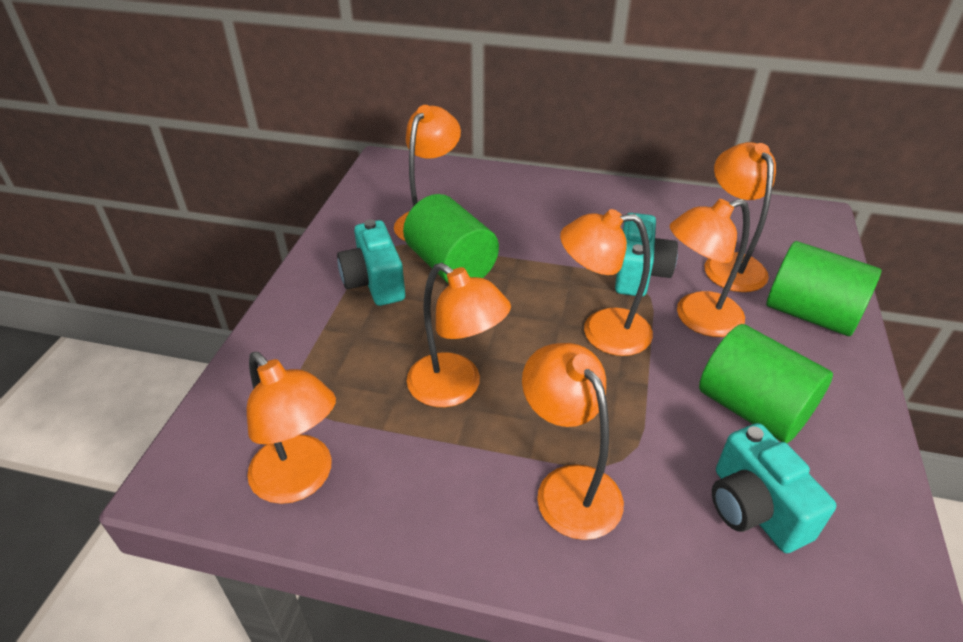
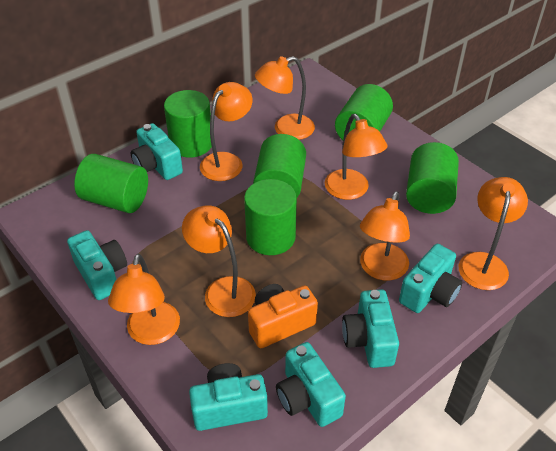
green cylinder: [403,194,499,283] [699,324,833,443] [766,241,881,336] = 3 -> [74,154,148,213] [164,90,212,158] [244,179,297,255] [253,134,306,197] [335,84,393,140] [406,142,459,214] = 6
orange camera: none = 0 -> [248,284,318,348] = 1
turquoise camera: [337,219,405,306] [615,213,678,297] [712,423,837,553] = 3 -> [67,230,127,300] [131,123,183,180] [189,363,268,431] [276,342,346,427] [342,289,399,368] [399,244,462,313] = 6

